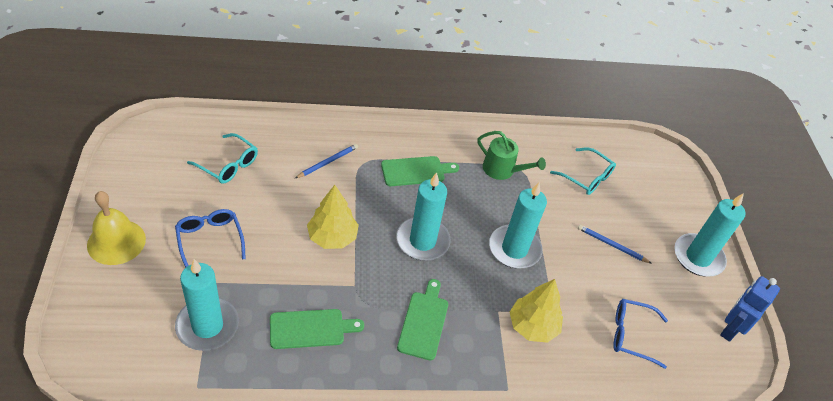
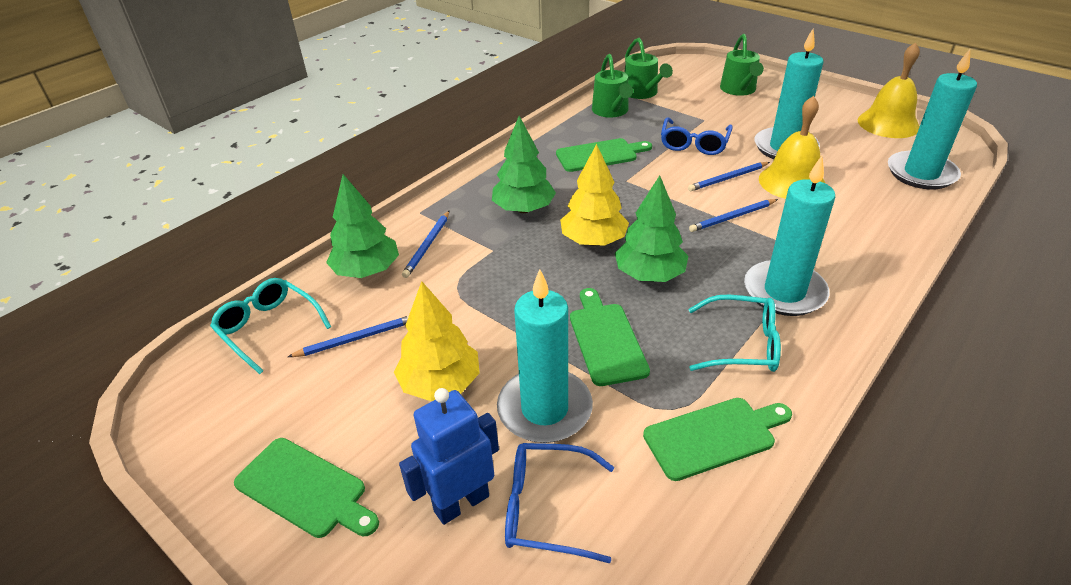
blue pencil: [295,144,358,178] [578,225,652,264] = 2 -> [288,316,409,357] [402,211,449,278] [688,162,770,191] [689,199,778,232] = 4
green cutting board: [270,309,364,349] [381,156,459,186] [397,279,448,361] = 3 -> [234,438,379,538] [556,138,652,172] [570,288,650,386] [643,398,792,481] = 4
green tree: none = 0 -> [326,174,399,278] [492,116,556,213] [615,175,688,282] = 3
green watering can: [478,131,546,180] = 1 -> [592,54,633,118] [624,38,673,99] [720,34,764,96] = 3
yellow bell: [87,191,146,265] = 1 -> [759,96,826,199] [858,42,920,138] = 2

